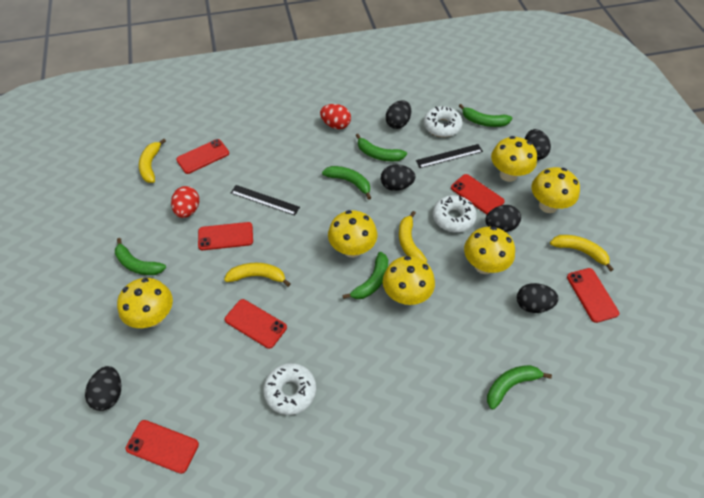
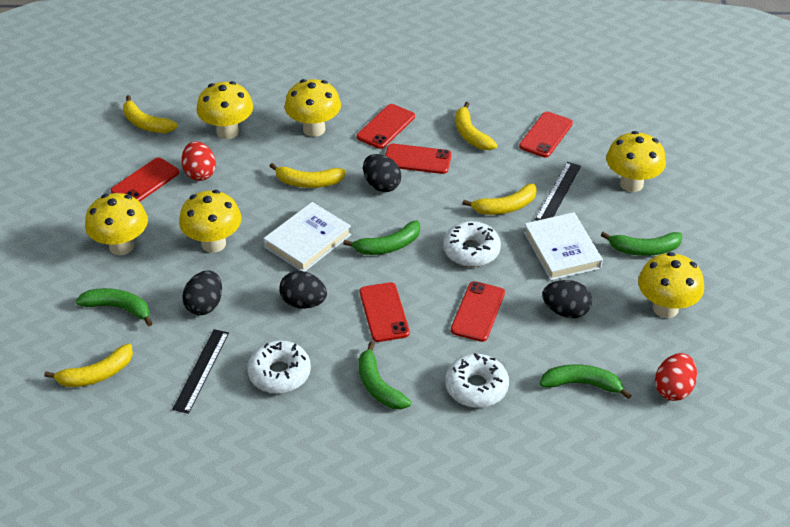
black egg: [85,366,121,411] [381,164,416,191] [386,100,411,129] [485,205,521,232] [517,283,558,313] [525,129,551,160] = 6 -> [182,270,222,315] [279,271,327,309] [363,154,401,192] [542,280,592,318] = 4
green banana: [115,238,166,275] [322,166,371,200] [343,252,388,299] [355,134,407,161] [459,104,512,127] [487,365,552,409] = 6 -> [76,288,153,326] [343,221,420,255] [359,342,411,409] [540,364,631,399] [601,232,682,256] = 5
white book: none = 0 -> [263,202,351,272] [524,212,603,281] = 2
yellow banana: [139,139,166,183] [224,263,291,287] [399,211,427,262] [550,235,614,272] = 4 -> [44,344,133,387] [123,95,178,133] [270,163,346,188] [456,102,497,150] [462,183,537,215] = 5

